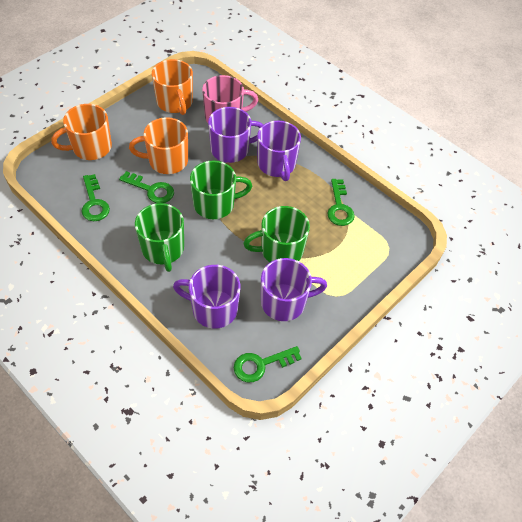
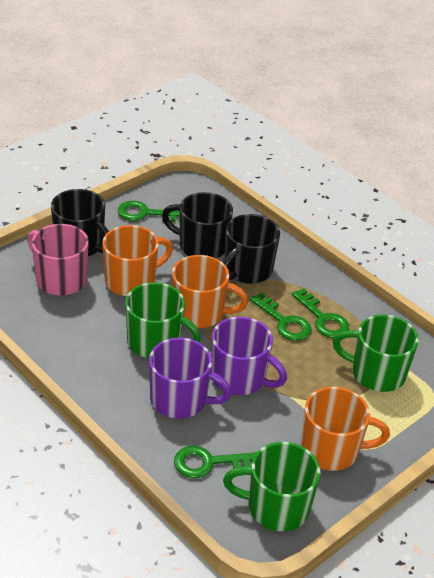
black mug: none = 0 -> [51,189,109,256] [162,192,233,258] [223,214,280,284] = 3
purple mug: [173,265,241,329] [208,107,263,163] [257,120,301,181] [261,258,327,321] = 4 -> [149,338,232,419] [211,317,287,395] = 2

